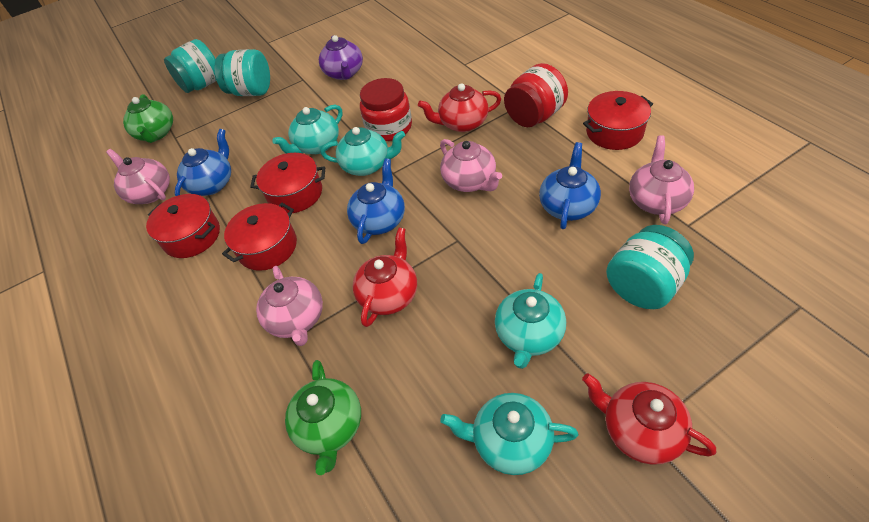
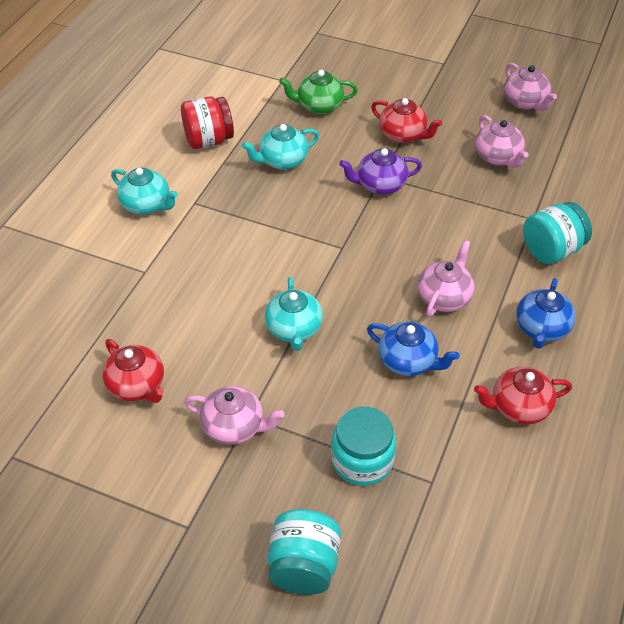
blue teapot: [175,129,231,196] [347,158,405,244] [539,142,601,229] = 3 -> [367,322,459,376] [516,278,576,349] = 2
green teapot: [123,94,173,143] [285,360,361,475] = 2 -> [279,70,358,114] = 1
red jar: [360,78,412,141] [504,63,568,127] = 2 -> [181,96,234,149] = 1
red pot: [146,194,220,258] [222,203,297,271] [250,153,325,213] [583,91,653,150] = 4 -> none = 0
turquoise teapot: [272,105,342,154] [321,127,405,176] [440,393,578,475] [495,273,566,369] = 4 -> [111,168,178,214] [242,124,319,170] [265,277,323,351] = 3

